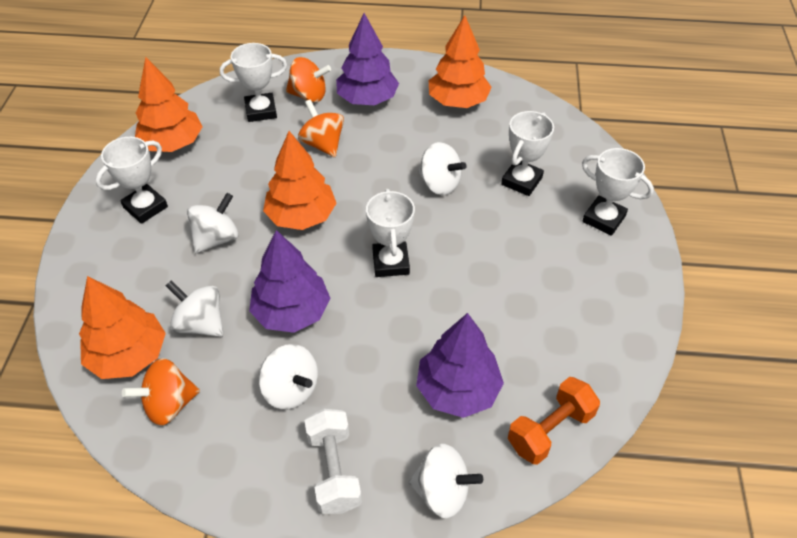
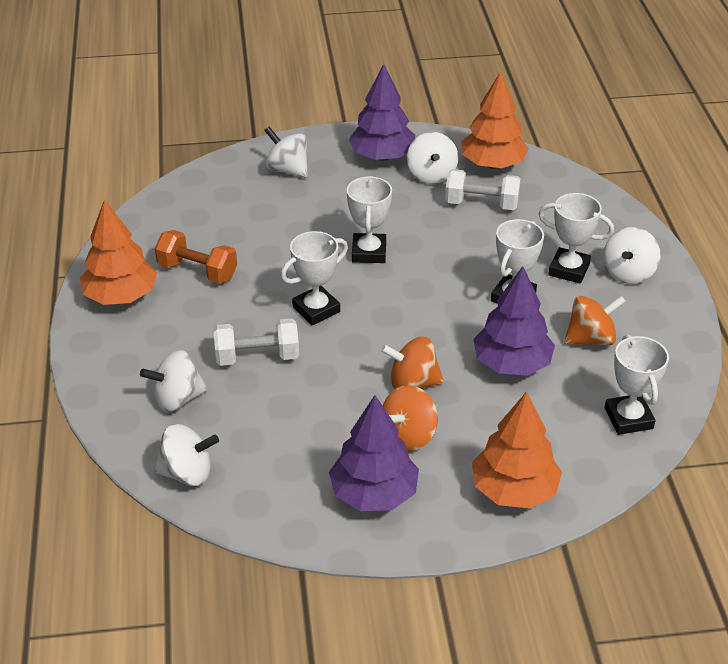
orange tree: [79,276,166,379] [135,57,203,152] [263,131,336,230] [429,15,492,108] = 4 -> [80,199,157,305] [461,72,529,169] [472,391,562,509] = 3
white dumbbell: [305,409,362,514] = 1 -> [214,318,299,366] [445,169,521,210] = 2

